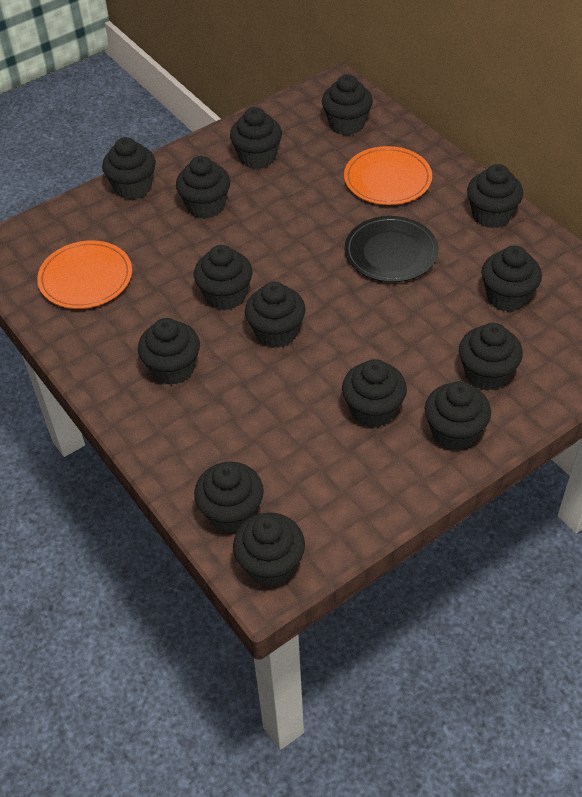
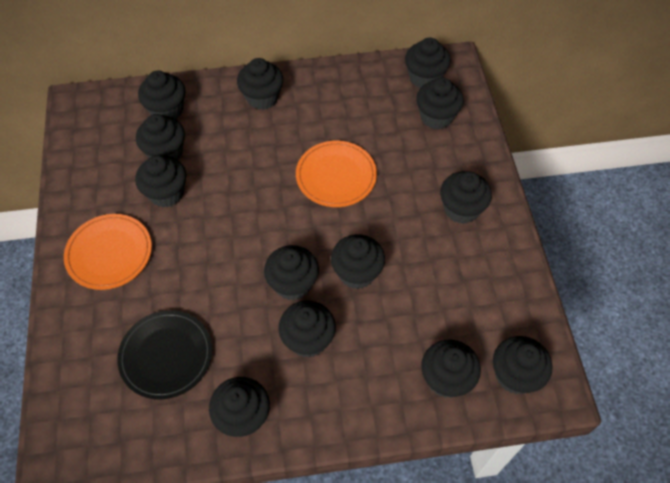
black cupcake: [102,137,156,200] [138,318,200,385] [176,156,230,219] [194,245,253,310] [194,462,264,533] [230,107,282,169] [233,512,305,586] [245,282,306,348] [322,74,373,135] [342,359,407,428] [425,381,491,451] [459,323,523,391] [467,164,523,228] [481,245,542,312] = 14 -> [135,155,187,208] [136,114,185,160] [138,71,185,119] [209,377,270,437] [237,58,283,110] [264,245,319,300] [278,301,336,358] [331,234,385,289] [405,38,451,88] [416,77,464,129] [421,340,481,398] [440,171,492,224] [493,336,552,394] = 13

